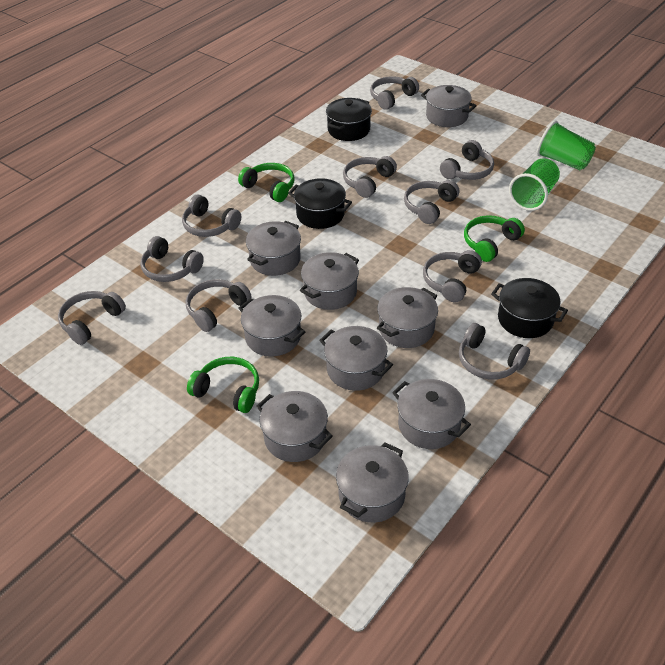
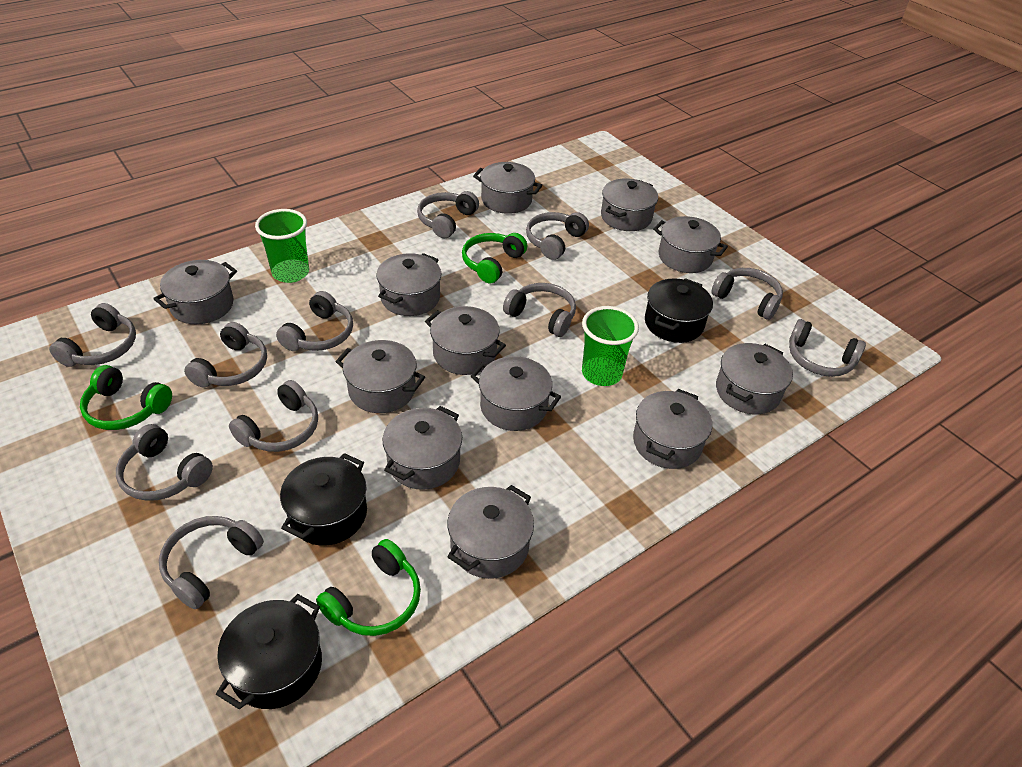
grey headphones: [58,291,126,345] [141,236,204,282] [182,195,241,237] [186,279,251,332] [343,156,397,198] [370,76,419,110] [404,180,459,224] [423,250,482,302] [440,140,494,180] [459,323,530,380] = 10 -> [49,303,136,367] [116,424,213,501] [159,516,264,609] [184,322,267,388] [229,380,318,452] [276,291,353,351] [417,191,479,238] [503,283,576,337] [526,212,589,260] [711,268,783,320] [789,319,866,377] = 11
grey pot: [239,295,305,356] [246,221,301,276] [256,391,333,462] [300,252,359,310] [319,326,393,391] [336,442,409,523] [377,287,438,348] [392,379,471,449] [421,85,477,127] = 9 -> [153,260,237,324] [336,340,425,413] [376,253,442,316] [383,406,462,490] [425,306,506,375] [447,485,534,579] [471,356,561,431] [473,162,542,214] [601,178,658,231] [633,389,712,469] [653,216,728,273] [716,343,793,415] = 12

